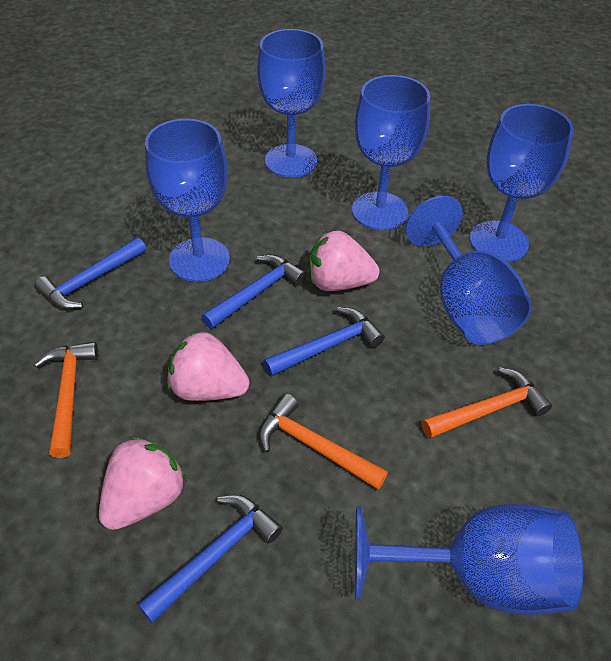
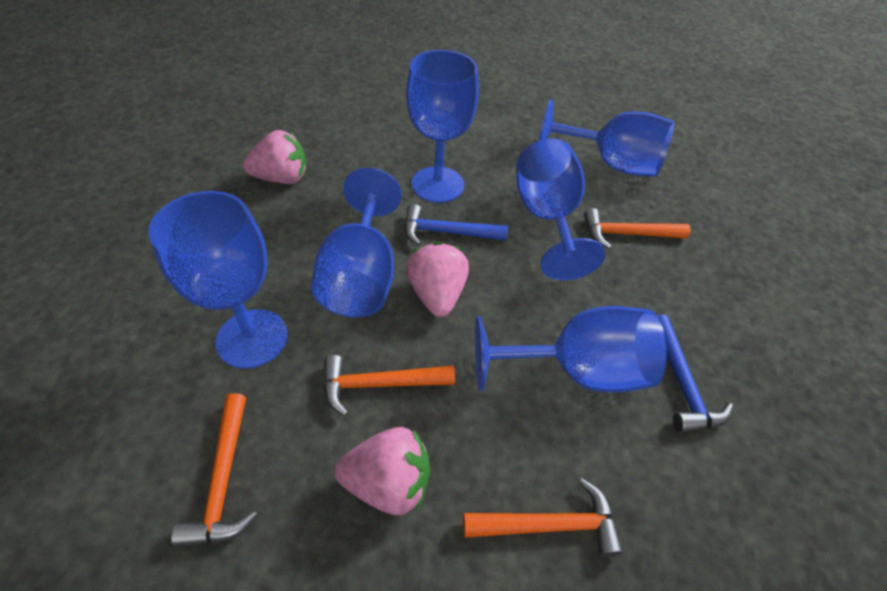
blue hammer: [34,237,146,309] [138,495,283,623] [202,254,307,329] [263,307,385,376] = 4 -> [405,204,508,246] [658,315,733,432] = 2
orange hammer: [34,342,98,458] [259,394,388,490] [422,367,552,439] = 3 -> [171,393,258,548] [324,355,455,416] [463,478,623,557] [584,208,690,249] = 4

